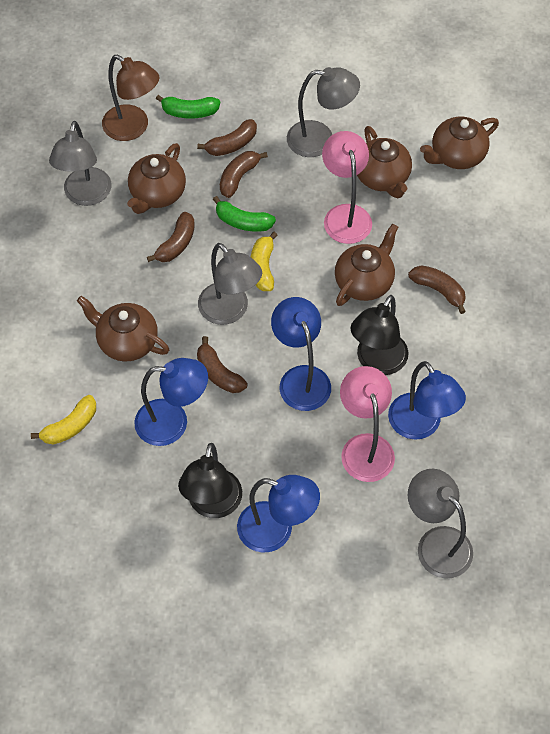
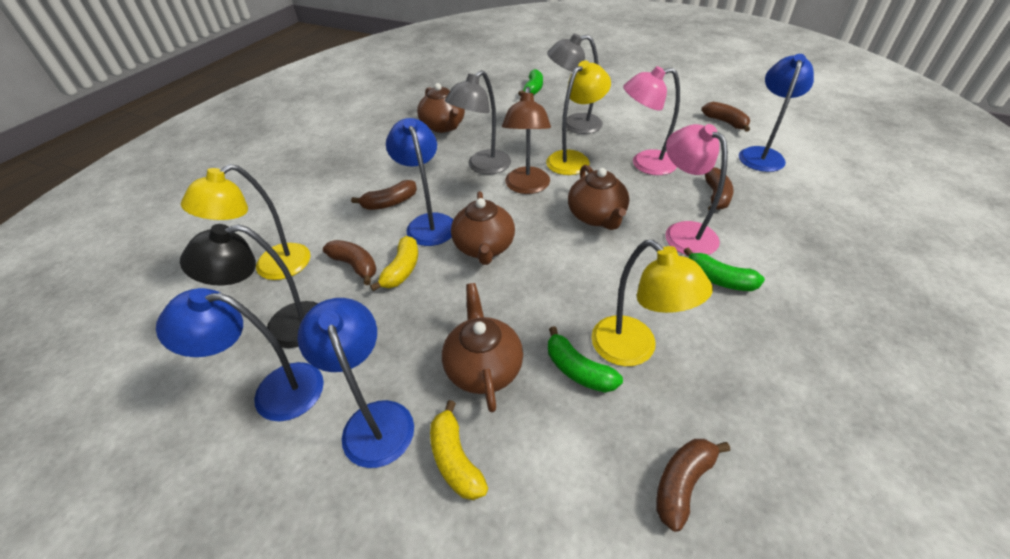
black lamp: [178,443,242,518] [350,295,409,375] = 2 -> [180,224,318,348] = 1
brown teapot: [77,296,169,362] [127,143,186,214] [335,224,398,306] [357,126,412,198] [420,117,499,169] = 5 -> [417,83,465,133] [442,283,523,412] [451,191,515,265] [568,165,629,230] = 4
green banana: [156,95,220,119] [213,196,276,232] = 2 -> [518,69,543,96] [548,326,623,393] [684,247,765,291] = 3
grey lamp: [49,121,111,206] [198,243,262,325] [287,67,360,157] [407,469,473,579] = 4 -> [445,70,511,174] [547,33,603,134] = 2
yellow lamp: none = 0 -> [181,164,310,280] [546,60,611,175] [591,240,713,366] = 3

